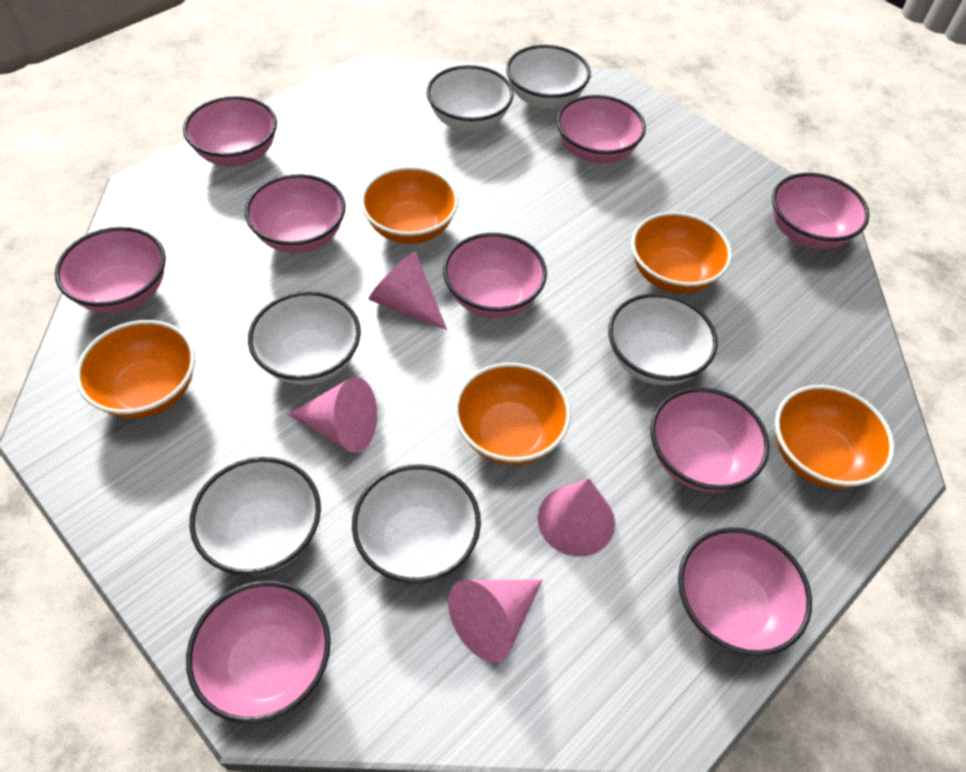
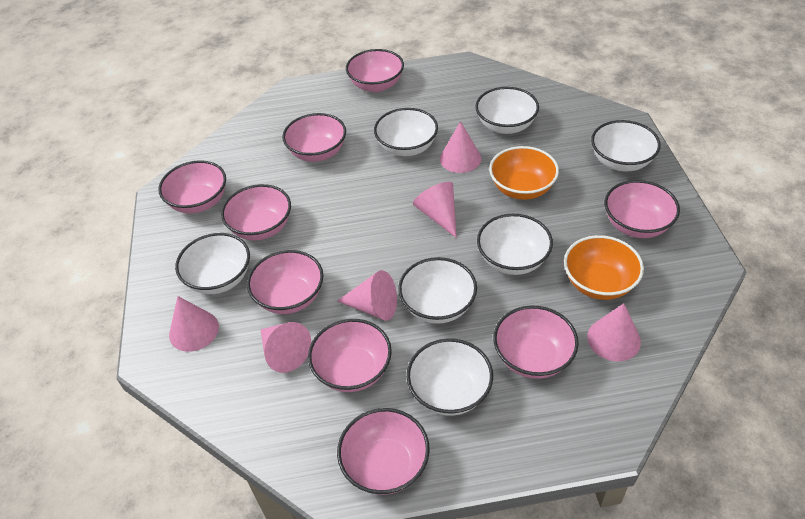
orange bowl: [75,320,195,418] [360,166,459,244] [454,363,571,465] [631,212,732,293] [775,385,895,489] = 5 -> [489,146,559,200] [564,235,644,300] = 2
pink cone: [288,377,377,453] [369,252,447,330] [448,580,542,662] [538,478,615,557] = 4 -> [169,296,219,352] [261,322,311,373] [337,270,397,321] [413,182,457,238] [440,121,481,173] [587,303,641,361] = 6
white bowl: [189,457,321,575] [248,291,361,385] [352,464,481,583] [427,65,514,132] [506,45,591,109] [608,293,718,385] = 6 -> [175,233,250,294] [374,108,438,156] [398,257,477,324] [407,339,493,416] [475,87,539,134] [477,214,553,275] [591,120,661,171] = 7

